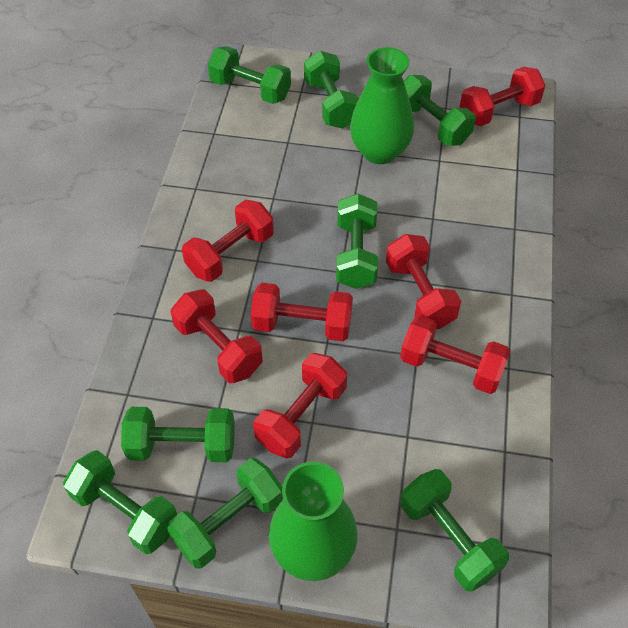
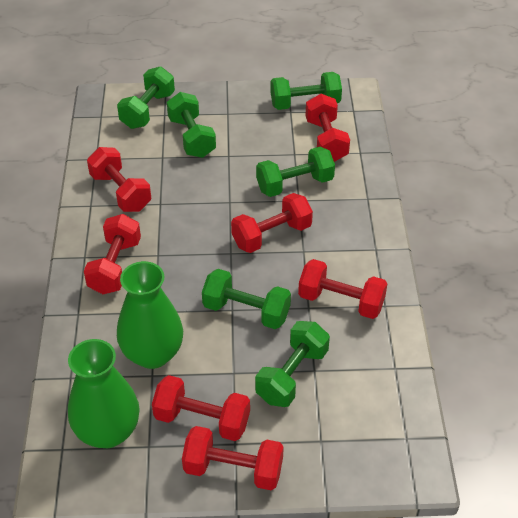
green dumbbell: [63,450,177,554] [121,407,235,462] [167,458,283,568] [208,46,291,104] [304,51,359,129] [336,193,378,289] [400,469,509,592] [404,75,476,146] = 8 -> [117,67,175,129] [167,92,216,158] [202,269,291,329] [255,321,330,407] [256,147,335,197] [271,72,342,110] = 6

